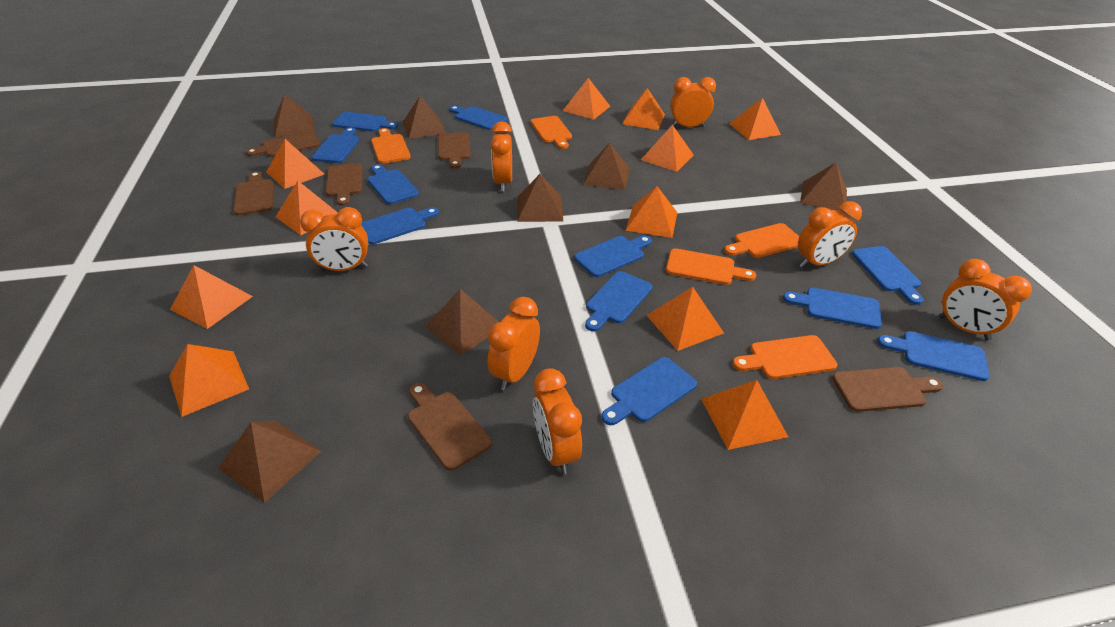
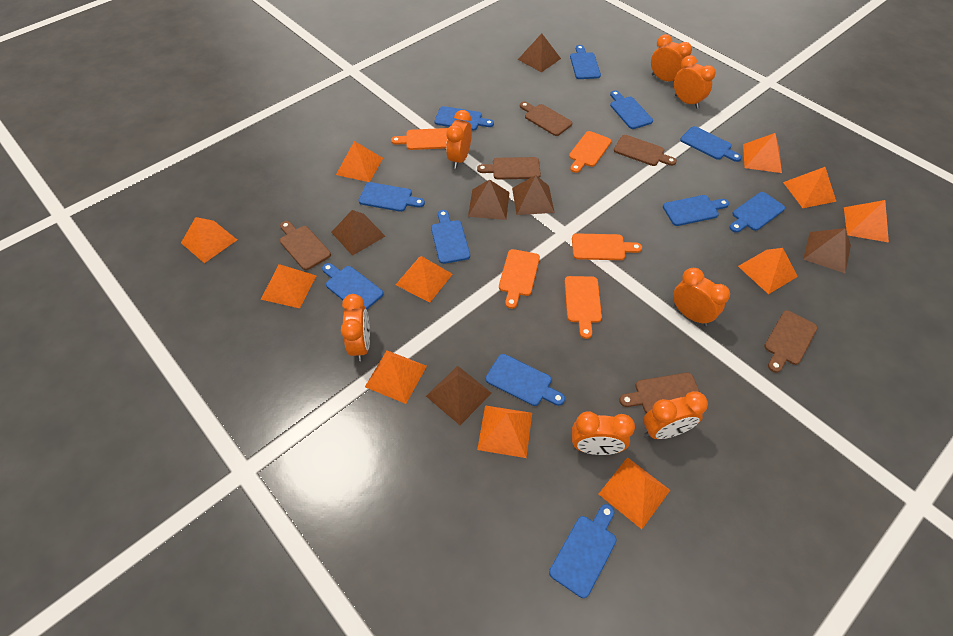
brown pyramid: [218,421,321,503] [273,94,315,137] [402,96,446,139] [425,289,499,355] [517,174,563,222] [583,143,630,190] [800,163,847,212] = 7 -> [331,210,385,256] [426,366,492,425] [468,179,510,220] [512,175,555,215] [518,34,561,72] [803,228,851,273] = 6

